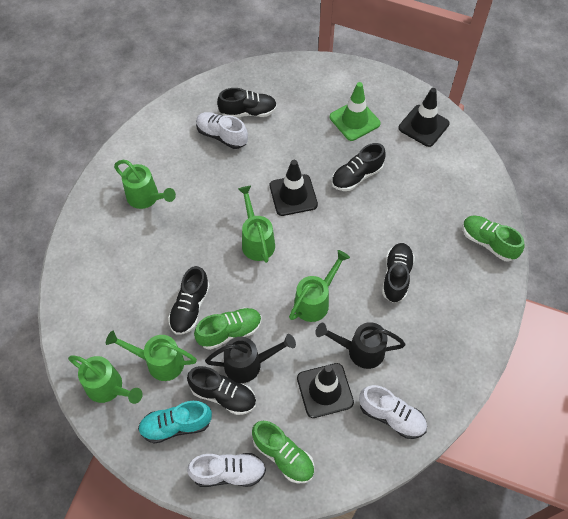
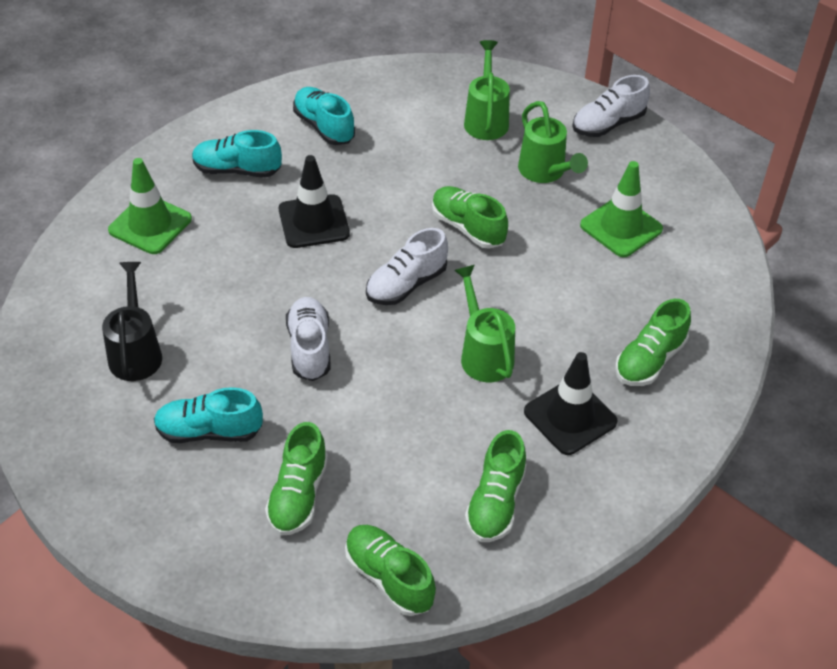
black shoe: [168,266,210,335] [187,366,256,415] [217,88,277,118] [331,143,386,191] [382,243,415,303] = 5 -> none = 0
black traffic cone: [270,160,318,216] [297,363,354,418] [398,88,450,147] = 3 -> [279,155,350,248] [524,352,618,455] = 2
black watering can: [205,334,296,383] [315,322,406,369] = 2 -> [102,262,162,381] = 1
green shoe: [194,308,261,350] [252,421,314,483] [463,215,524,262] = 3 -> [265,422,328,536] [345,525,436,616] [432,186,508,249] [465,430,526,542] [615,299,691,386] = 5
green traffic cone: [330,82,381,141] = 1 -> [108,158,192,254] [580,161,663,257] = 2
green watering can: [68,355,143,404] [106,331,197,381] [114,160,176,209] [238,186,275,263] [289,250,350,322] = 5 -> [454,265,515,382] [464,40,510,140] [518,101,588,183] = 3
turquoise shoe: [138,401,212,444] = 1 -> [154,387,263,443] [192,130,282,178] [293,87,355,145] = 3

